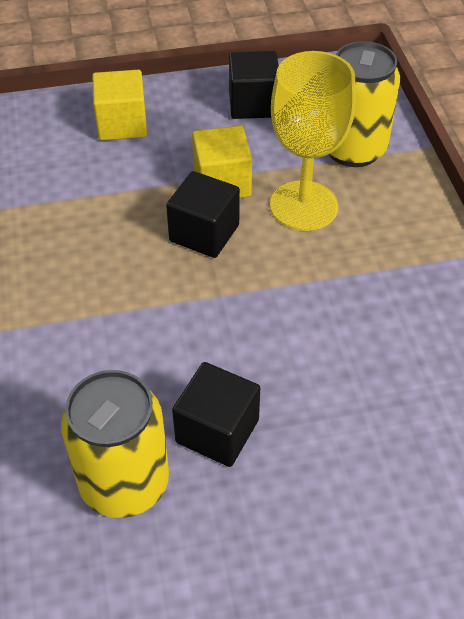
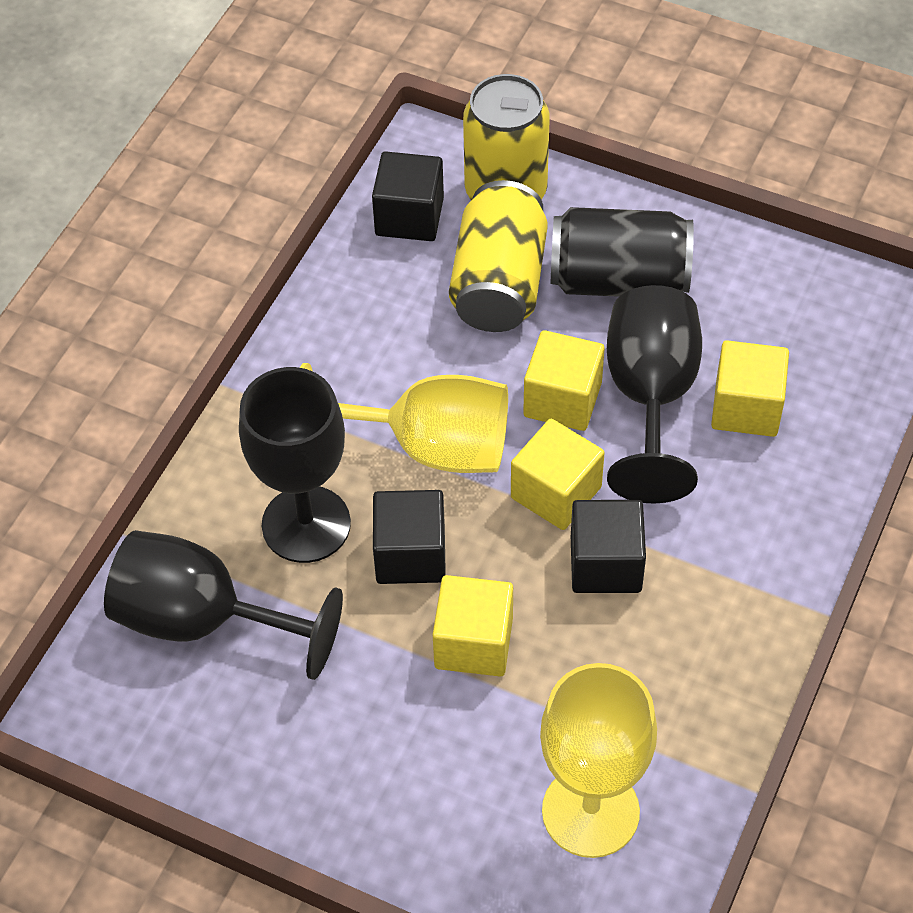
black can: none = 0 -> [551,207,694,297] = 1
black goblet: none = 0 -> [104,530,343,680] [239,367,351,563] [607,285,702,503] = 3
yellow cube: [92,70,147,141] [192,126,252,198] = 2 -> [433,575,513,676] [511,419,604,530] [523,330,605,431] [711,340,789,437] = 4
yellow goblet: [270,51,356,231] = 1 -> [300,363,508,473] [540,663,657,858] = 2

